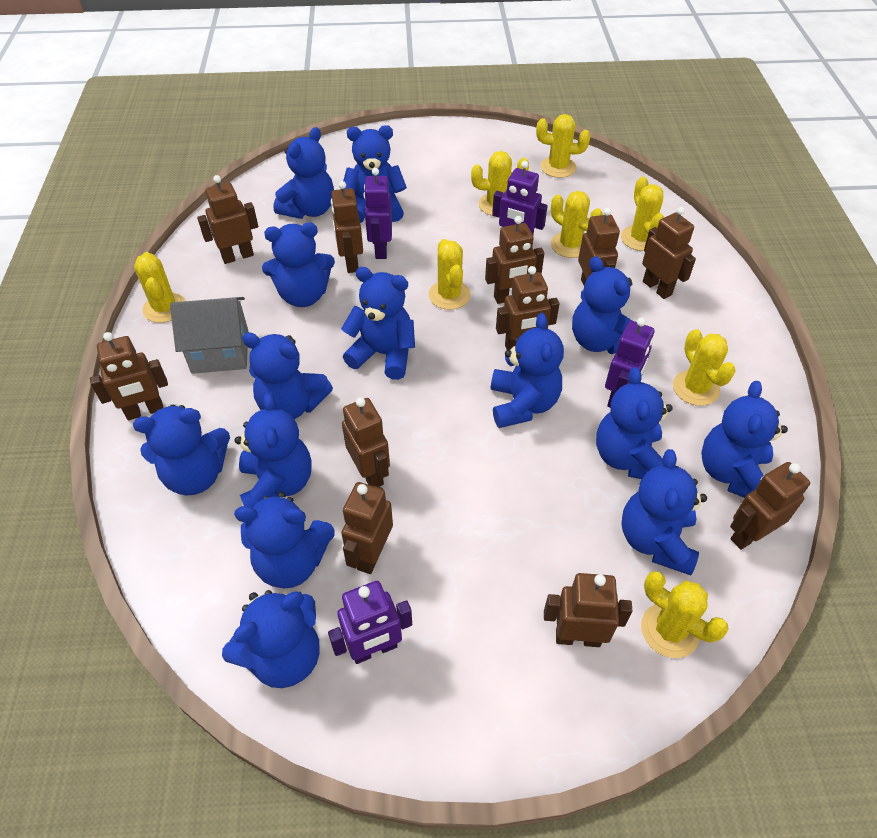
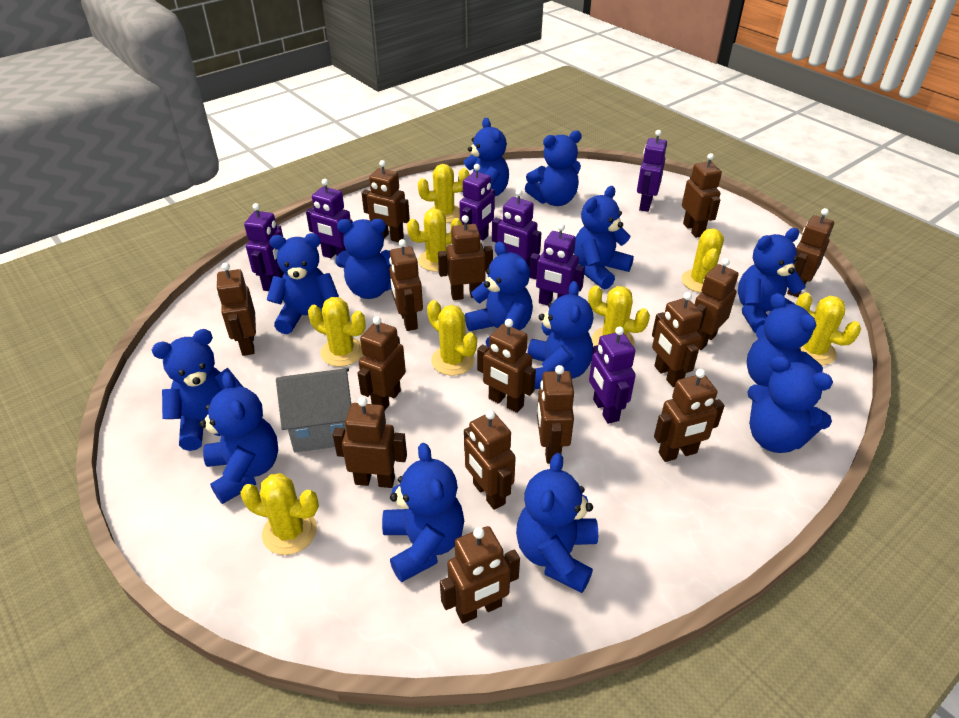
brown robot: [90,332,168,420] [197,175,258,264] [331,181,363,273] [341,482,393,574] [342,397,390,487] [485,216,544,304] [496,266,560,350] [544,573,632,647] [578,208,620,285] [642,207,696,299] [730,462,810,550] = 11 -> [216,262,256,356] [333,397,407,488] [358,316,406,411] [362,160,410,243] [389,239,423,331] [438,215,493,300] [440,526,520,624] [464,410,516,510] [477,319,536,413] [537,365,574,464] [652,292,703,387] [654,369,725,462] [682,153,722,238] [694,258,739,350] [787,208,834,297] = 15
purple robot: [328,581,412,664] [363,168,392,259] [492,161,548,235] [605,318,655,407] = 4 -> [244,203,284,291] [306,179,353,258] [459,164,495,240] [492,189,541,269] [530,223,585,306] [589,326,636,424] [637,130,667,212] = 7

